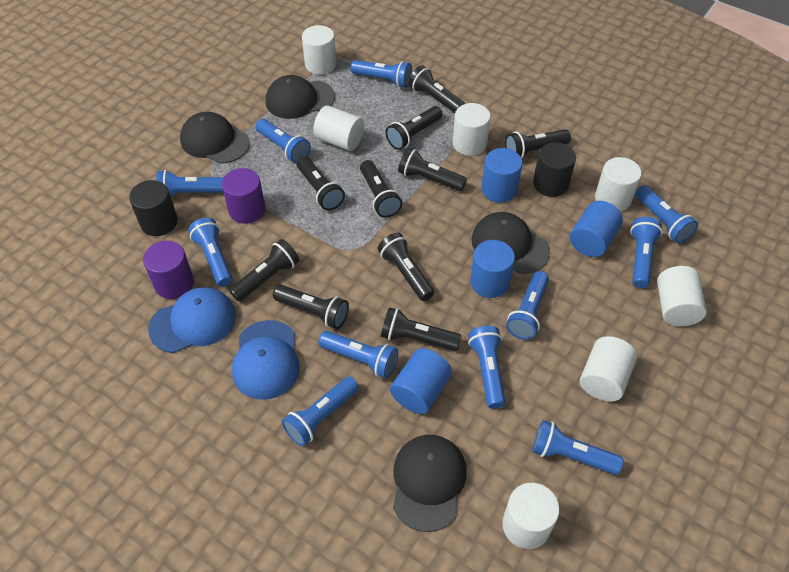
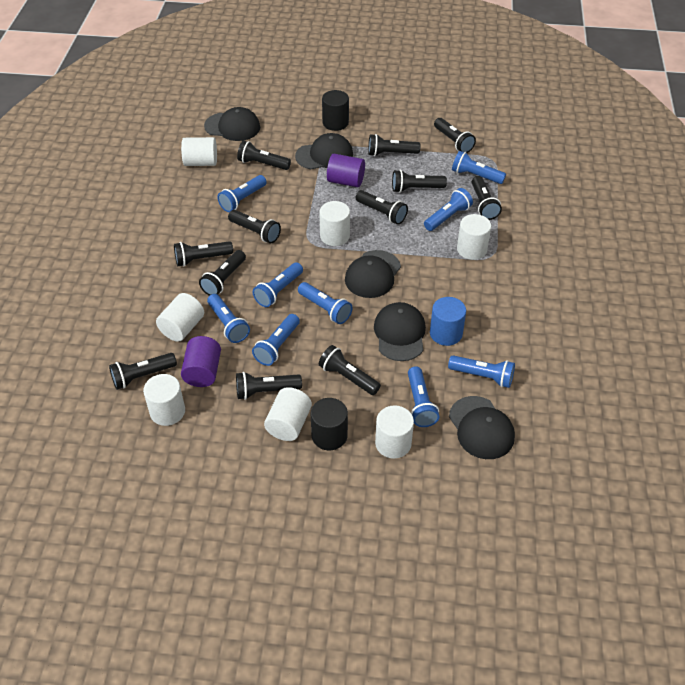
black cap: [180,112,250,164] [266,75,335,119] [393,435,467,532] [471,212,550,274] = 4 -> [204,107,260,141] [295,133,353,169] [345,250,401,298] [374,302,426,361] [449,396,515,459] = 5
black flashlight: [229,239,300,302] [273,285,349,329] [297,156,345,210] [360,160,402,217] [378,233,434,301] [381,307,462,351] [385,106,443,150] [398,148,467,191] [408,65,465,113] [505,129,571,158] = 10 -> [109,353,177,390] [174,241,233,267] [199,250,246,296] [228,210,281,243] [236,372,302,400] [237,140,291,170] [319,345,381,395] [356,190,408,225] [368,134,420,157] [392,170,447,193] [434,118,476,153] [472,176,502,220] = 12
blue cap: [148,287,236,353] [232,320,300,400] = 2 -> none = 0
blue cylinder: [390,348,452,414] [470,240,515,298] [481,148,522,203] [570,201,623,257] = 4 -> [430,297,466,346] = 1
blue flashlight: [156,170,224,197] [188,218,233,287] [255,119,311,164] [282,376,359,446] [318,331,398,378] [351,60,412,88] [468,326,506,409] [506,271,549,340] [532,420,623,475] [630,217,663,288] [635,185,698,243] = 11 -> [207,294,250,343] [217,175,267,212] [252,314,300,366] [253,262,303,307] [298,282,353,324] [408,366,439,427] [424,188,473,231] [448,355,515,388] [452,151,506,184] = 9

